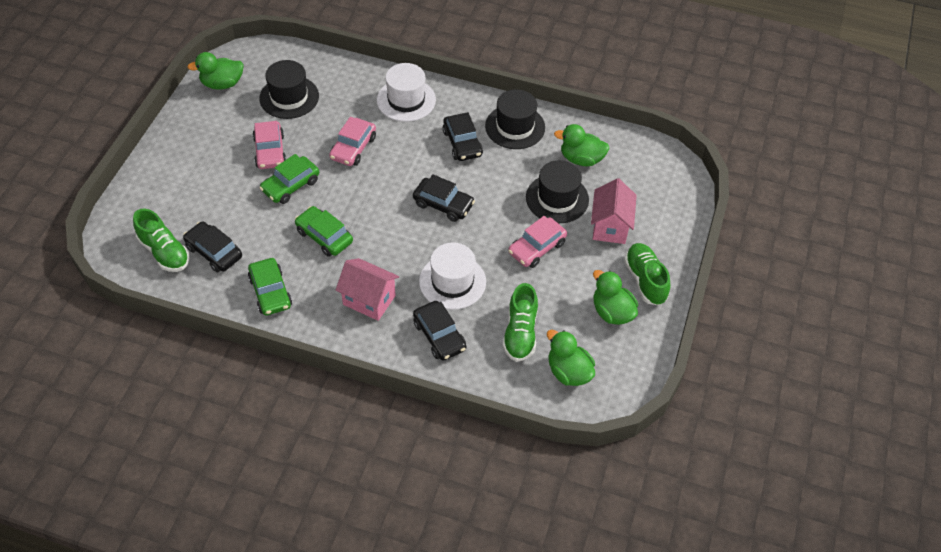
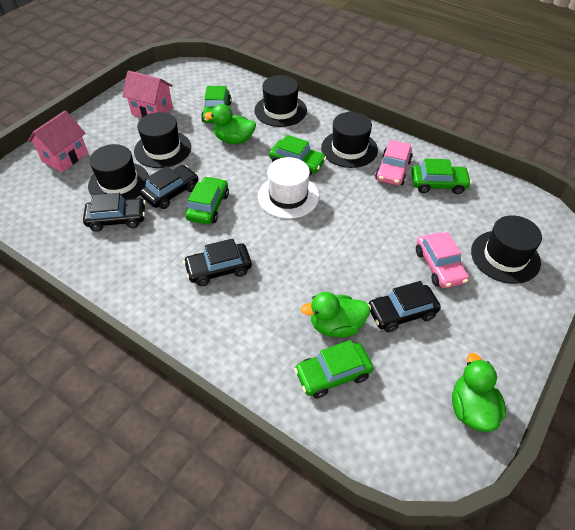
black hat: [259,60,319,119] [485,89,545,149] [526,160,589,223] = 3 -> [88,144,149,199] [134,112,191,168] [254,75,307,127] [321,112,378,168] [471,215,542,284] = 5
green car: [248,258,292,315] [260,154,319,204] [295,206,353,257] = 3 -> [185,176,229,225] [201,86,231,123] [269,135,326,176] [294,340,373,398] [411,159,472,194] = 5
green duck: [188,52,244,90] [547,330,595,386] [554,124,610,166] [593,270,638,325] = 4 -> [204,104,256,144] [301,292,370,337] [452,353,506,432] = 3
green shoe: [133,209,190,272] [503,283,538,362] [624,243,671,306] = 3 -> none = 0
pink car: [253,121,286,169] [329,117,376,166] [508,216,567,268] = 3 -> [375,140,413,185] [416,232,469,288] = 2
white hat: [377,63,436,122] [419,242,486,310] = 2 -> [258,157,319,219] = 1

